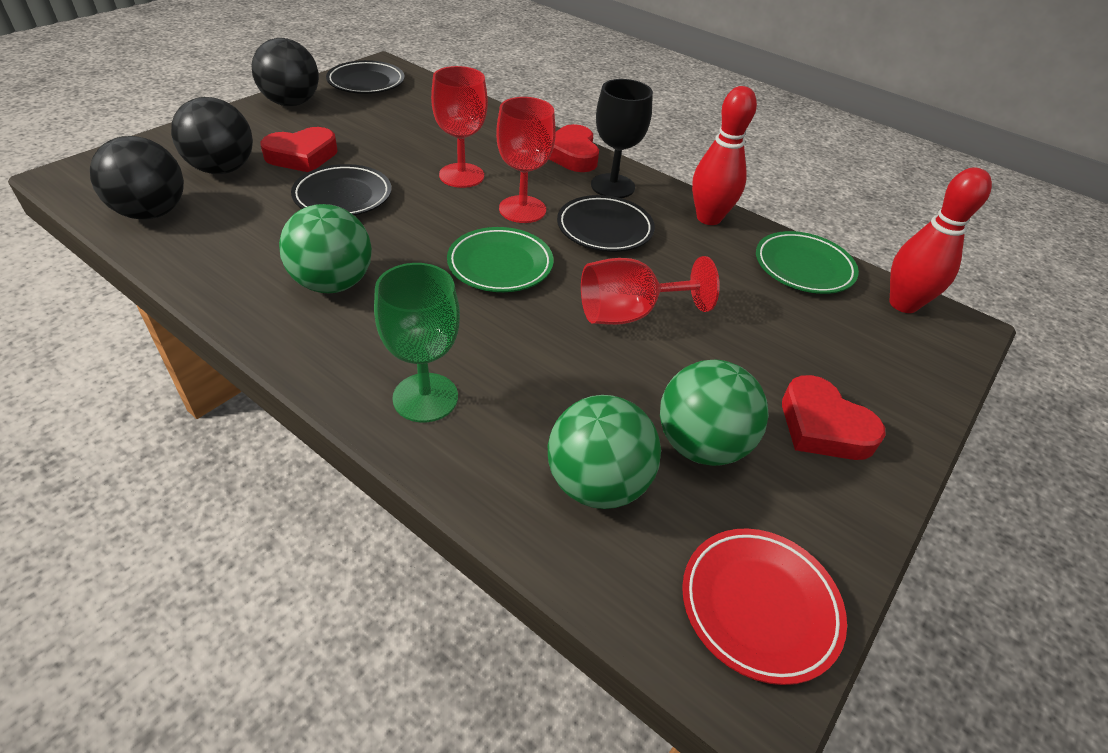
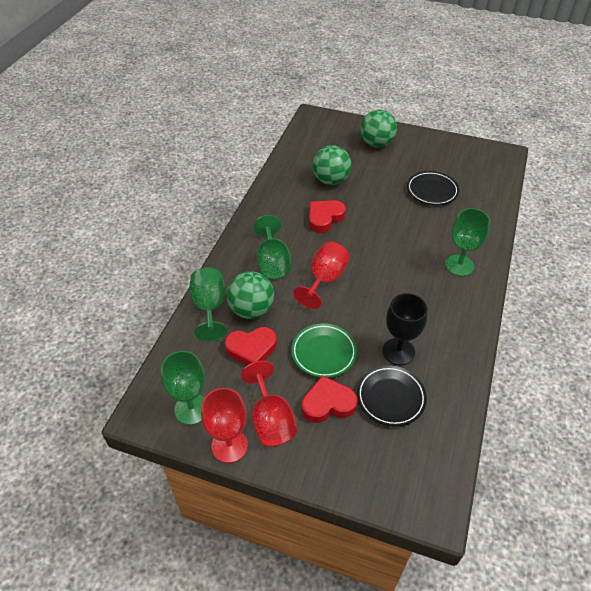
black ball: [90,136,184,220] [171,97,253,174] [251,38,319,106] = 3 -> none = 0
black plate: [291,164,392,216] [326,60,405,94] [557,195,655,252] = 3 -> [357,365,427,427] [407,171,459,205] = 2
green goblet: [374,263,460,422] = 1 -> [161,351,205,425] [189,267,227,341] [253,215,291,279] [445,208,490,276] = 4
green plate: [447,227,554,292] [756,231,859,294] = 2 -> [291,323,357,378] = 1
red bowling pin: [692,86,757,225] [890,167,992,313] = 2 -> none = 0
red plate: [682,528,847,685] = 1 -> none = 0

